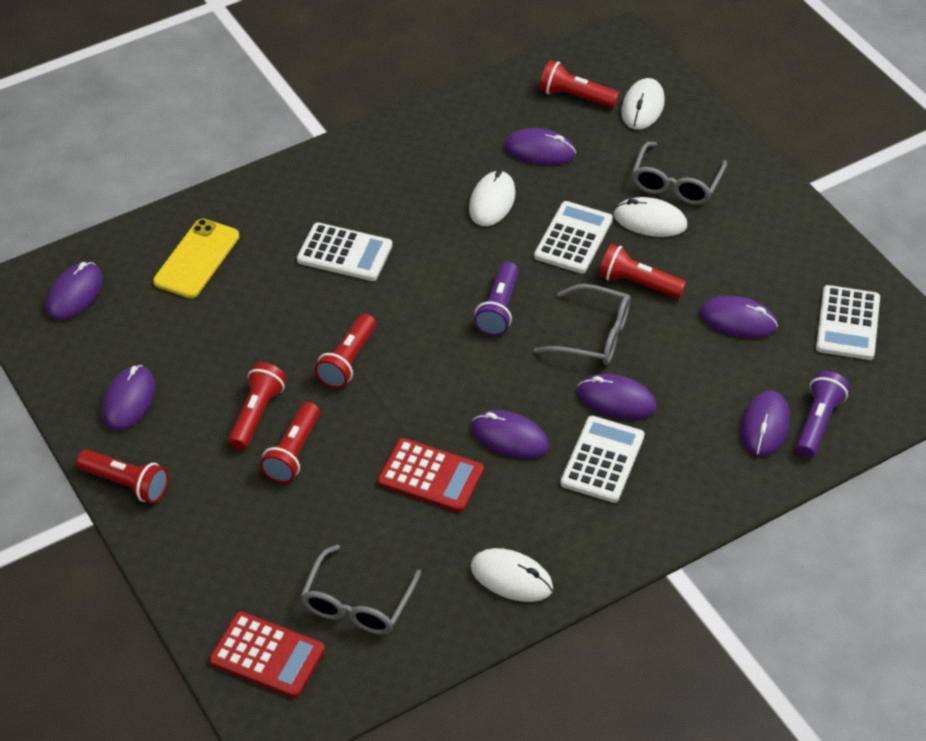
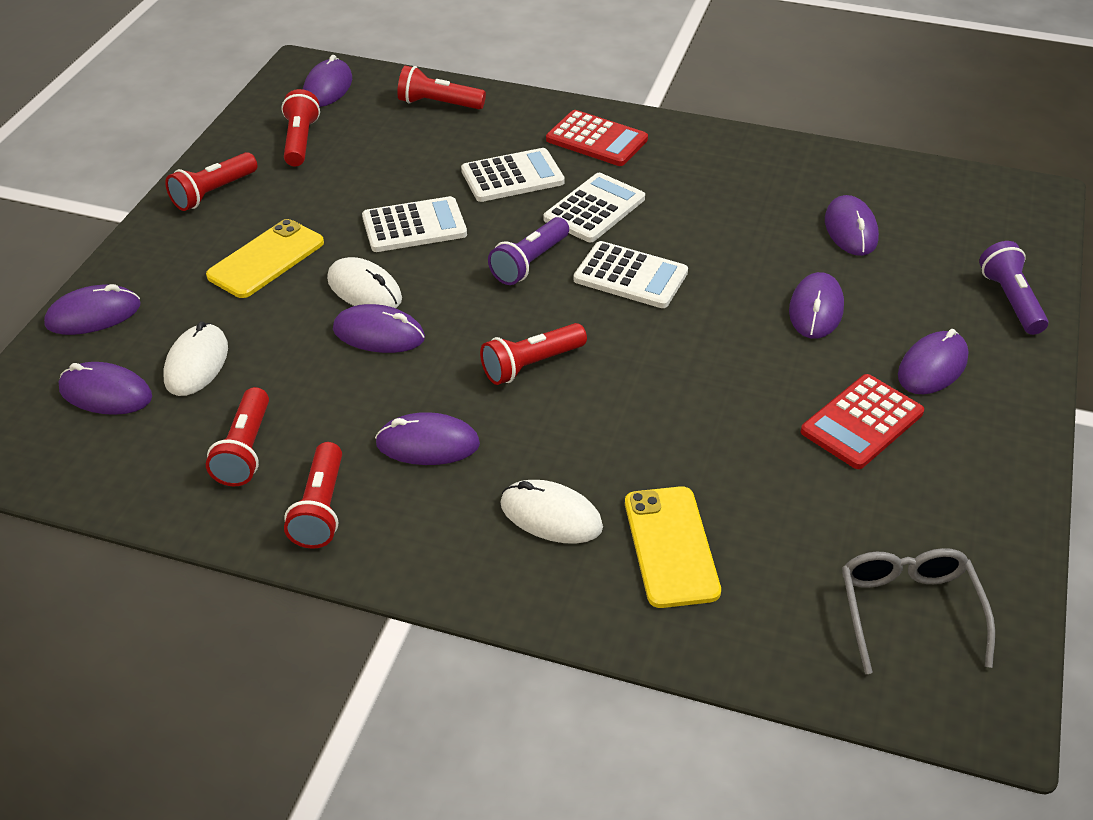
grey glasses: [301,545,421,635] [534,284,630,365] [632,142,727,205] = 3 -> [842,548,995,674] = 1
purple mouse: [46,262,103,320] [102,365,155,431] [471,410,549,459] [504,128,576,165] [577,374,657,419] [700,296,778,338] [741,390,790,457] = 7 -> [44,284,141,335] [59,362,152,415] [303,55,352,107] [333,304,425,353] [375,412,480,465] [789,272,844,339] [825,195,879,256] [898,329,969,394] = 8
white mouse: [469,170,515,226] [471,548,553,602] [614,197,687,237] [621,78,665,130] = 4 -> [163,321,228,396] [327,257,402,308] [500,480,603,544] = 3
yellow phone: [153,219,239,298] = 1 -> [206,219,324,298] [625,486,721,608] = 2

